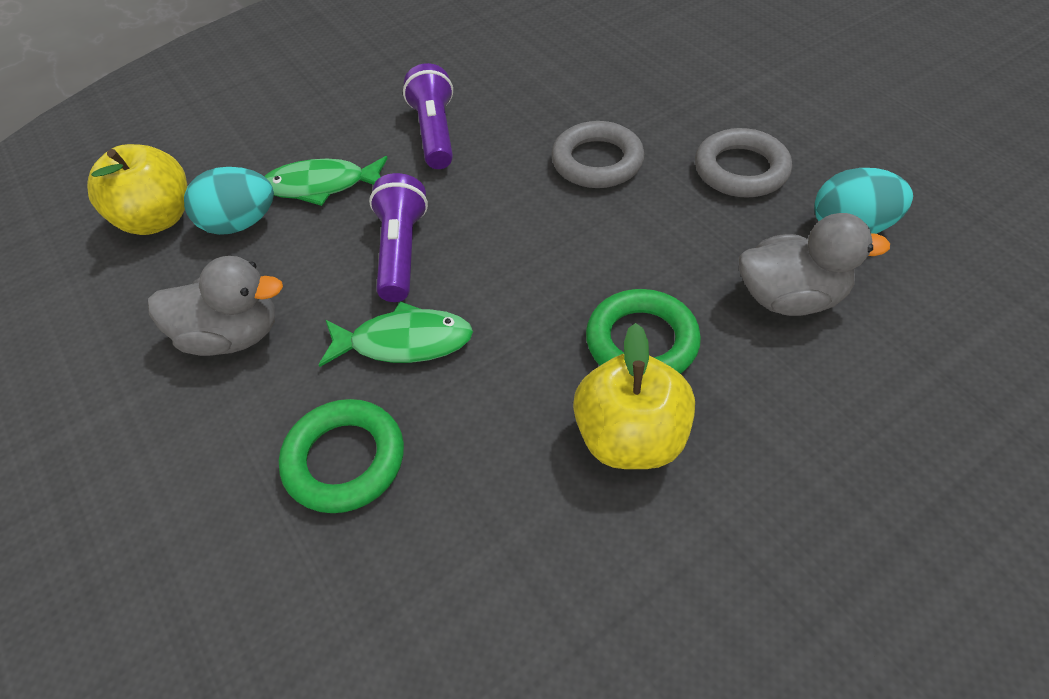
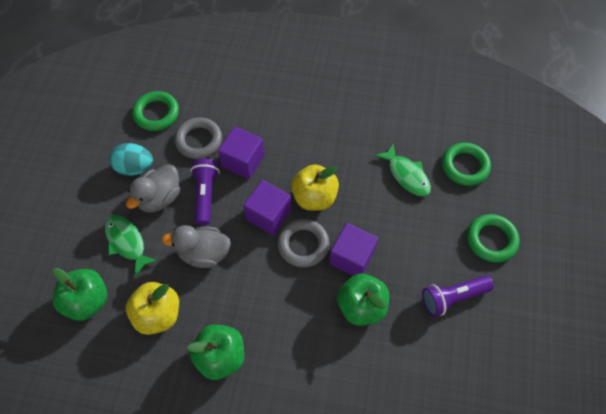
green apple: none = 0 -> [52,268,108,321] [187,324,244,380] [337,273,389,325] = 3
green ring: [279,399,404,513] [586,289,701,374] = 2 -> [132,91,179,131] [442,143,491,186] [467,214,520,263] = 3
purple cube: none = 0 -> [218,126,264,179] [243,180,291,235] [329,223,378,276] = 3
turquoise egg: [184,167,274,235] [814,168,913,234] = 2 -> [109,143,153,176] = 1

